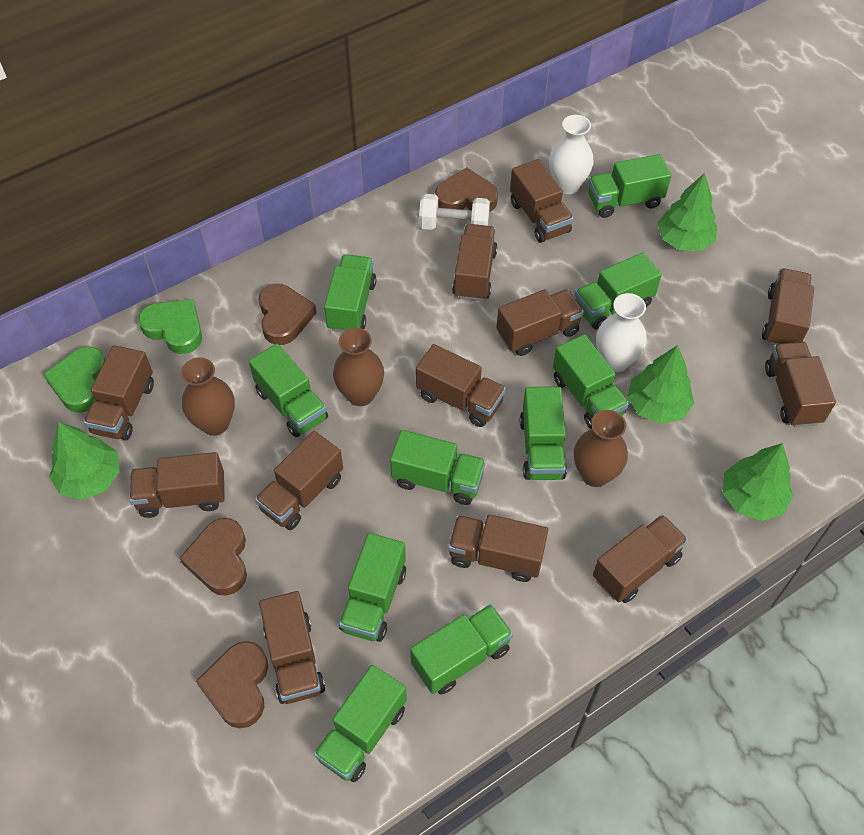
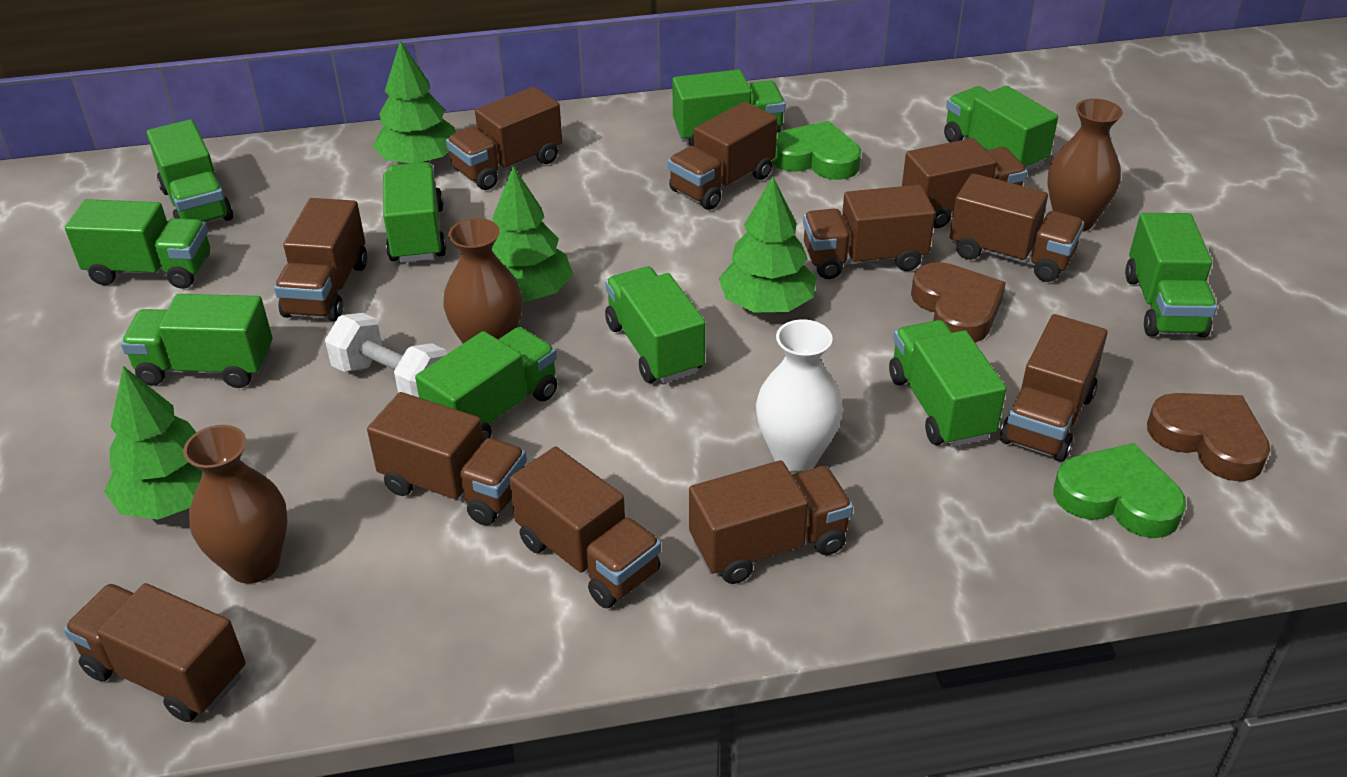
brown heart: [180,518,247,596] [196,641,268,728] [259,284,317,345] [435,168,498,212] = 4 -> [911,262,1006,343] [1147,393,1270,482] = 2
brown truck: [84,345,154,440] [129,452,225,518] [255,431,343,530] [259,591,325,704] [416,344,506,427] [448,514,548,582] [452,224,497,301] [497,289,584,356] [510,159,574,243] [593,514,688,603] [762,268,814,346] [765,342,836,427] = 12 -> [64,583,246,722] [274,198,367,321] [367,392,527,525] [446,86,562,190] [509,447,661,608] [668,101,777,210] [689,460,853,584] [803,185,935,279] [902,138,1028,228] [950,173,1084,282] [1000,314,1108,462] = 11
white vase: [549,115,594,194] [596,293,647,372] = 2 -> [756,319,843,472] = 1

